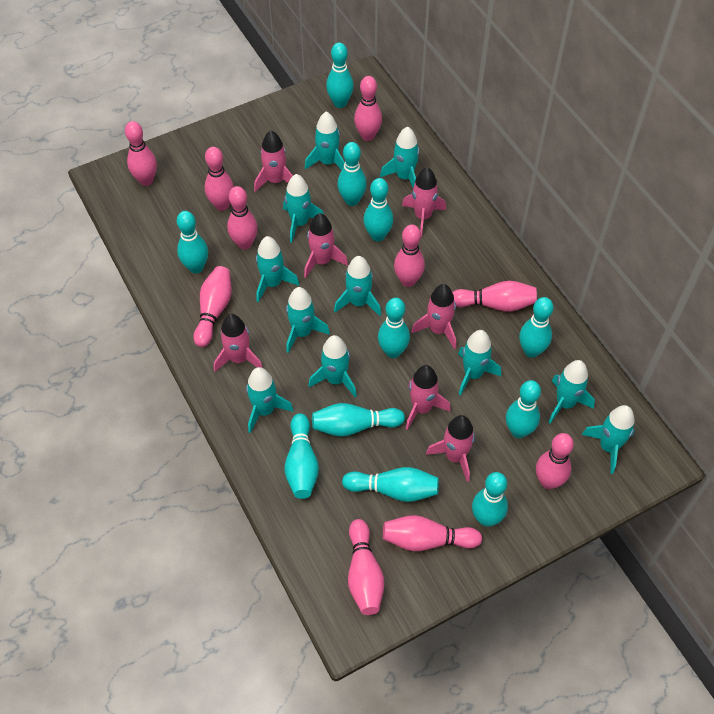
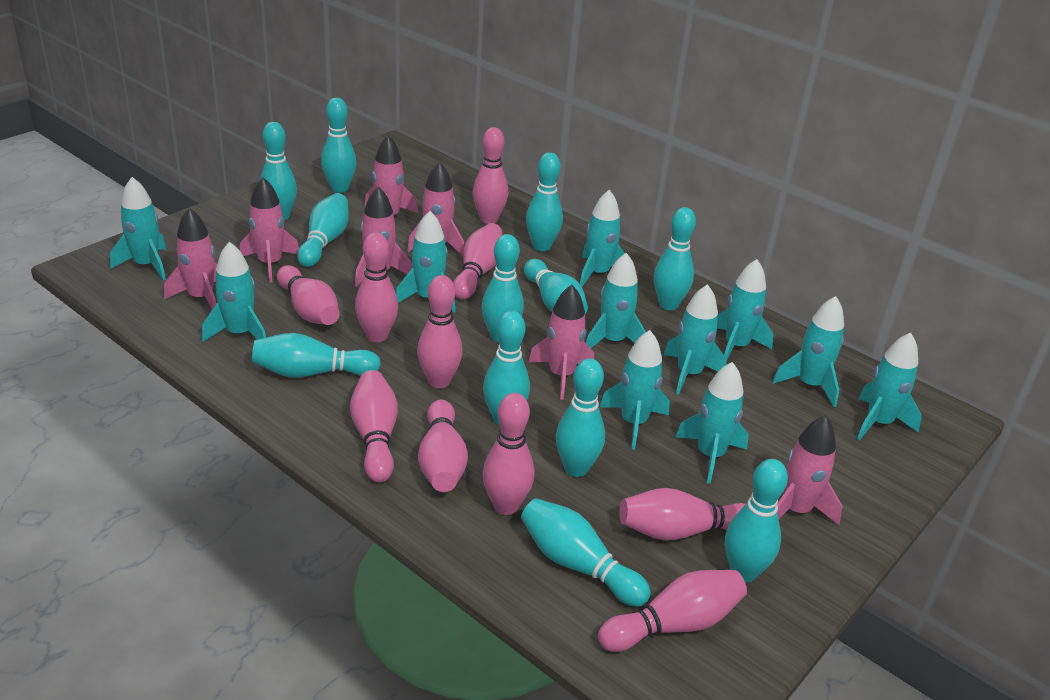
turquoise bowling pin: [177,211,208,274] [284,413,319,499] [312,403,405,437] [326,43,354,108] [337,142,367,206] [342,467,439,502] [364,178,393,242] [378,298,410,358] [472,472,508,527] [506,380,541,438] [519,297,553,358] = 11 -> [252,333,381,378] [260,122,297,220] [297,193,349,267] [321,98,356,193] [482,234,524,342] [483,311,530,425] [521,498,651,607] [524,259,588,314] [526,152,563,251] [556,358,605,477] [654,207,696,310] [725,459,788,583] = 12

